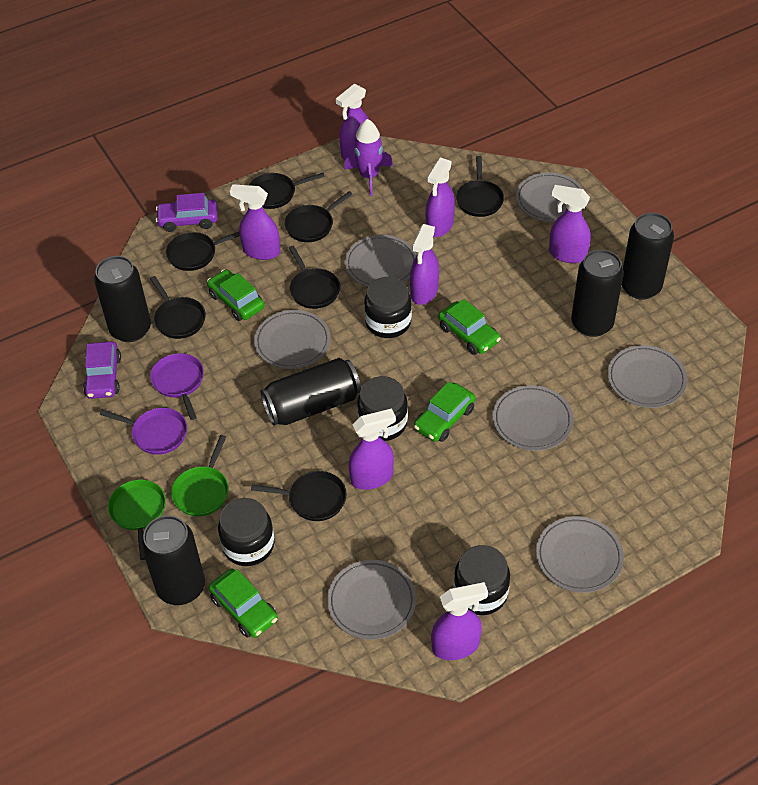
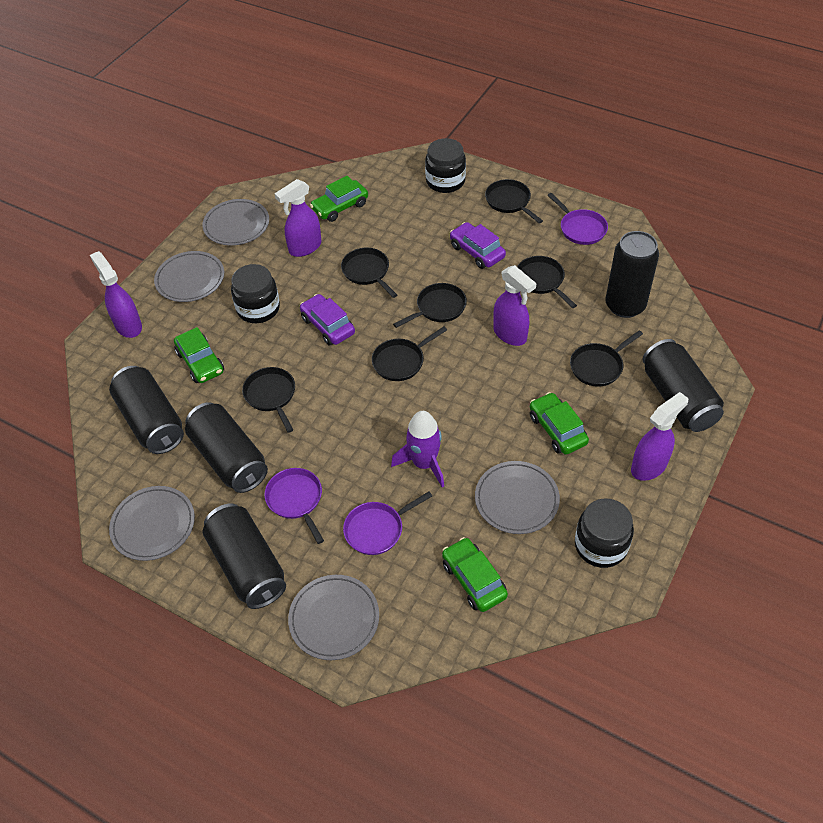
black jar: [218,498,274,566] [357,376,408,441] [364,277,412,338] [454,545,510,615] = 4 -> [231,264,280,323] [425,138,466,193] [575,498,634,568] = 3
green pan: [108,479,166,560] [171,435,229,516] = 2 -> none = 0
grey plate: [254,310,331,369] [327,560,416,640] [345,235,417,287] [493,385,574,451] [516,172,584,222] [536,516,624,593] [607,345,687,408] = 7 -> [109,486,195,561] [154,251,224,302] [202,199,269,246] [288,575,379,660] [475,461,560,534] = 5
purple pan: [100,408,187,455] [150,353,204,420] = 2 -> [265,468,324,544] [343,492,432,555] [548,193,608,245] = 3
purple spray bottle: [230,184,280,260] [336,84,369,160] [349,409,396,490] [410,224,439,305] [426,157,455,237] [431,582,488,660] [549,185,591,263] = 7 -> [90,251,142,338] [274,179,322,257] [493,265,536,346] [631,392,688,481] = 4

